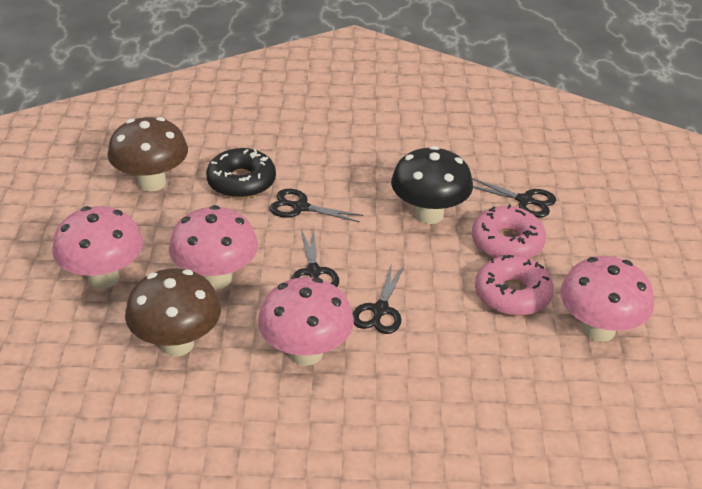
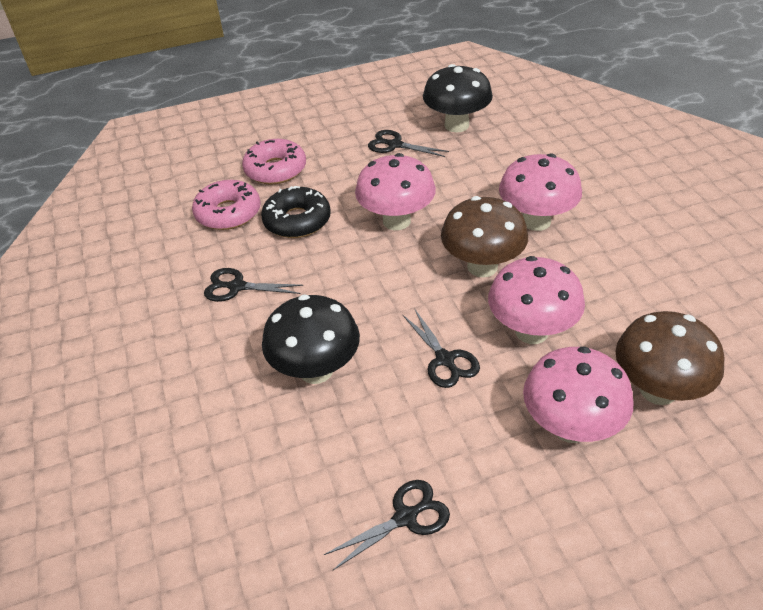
black mushroom: [391,146,473,224] = 1 -> [262,294,360,384] [423,64,493,132] = 2

